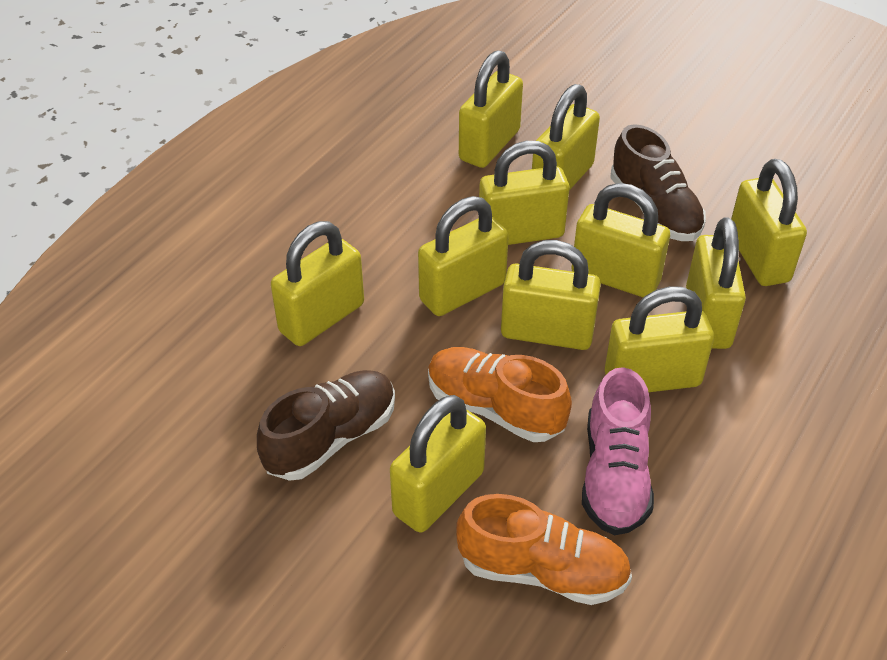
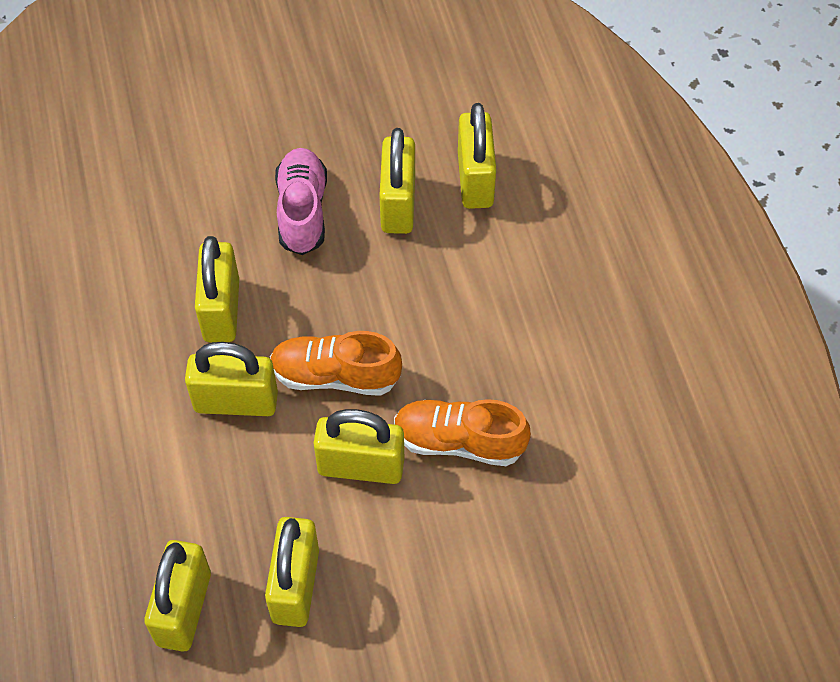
brown shoe: [257,370,395,481] [610,124,706,241] = 2 -> none = 0
yellow padlock: [271,221,364,346] [390,395,486,533] [418,196,509,316] [459,50,523,168] [479,141,569,245] [501,240,601,350] [532,84,600,191] [571,183,670,298] [605,286,714,392] [686,217,746,349] [731,159,807,286] = 11 -> [144,540,211,651] [185,342,278,416] [195,236,239,342] [265,517,319,627] [314,409,404,484] [379,128,415,234] [458,103,496,209] = 7

